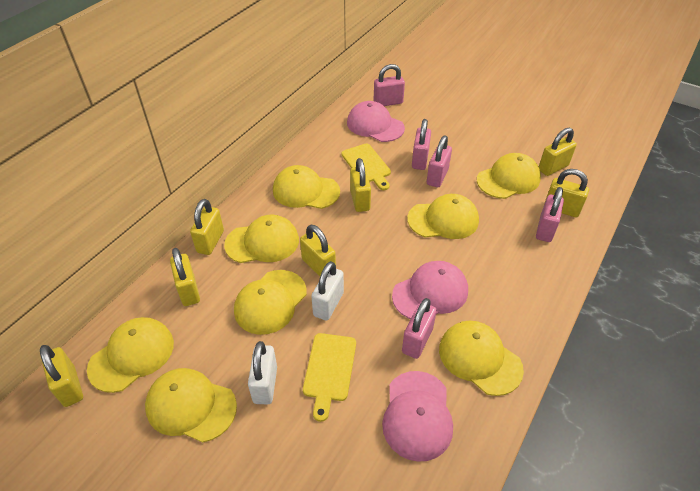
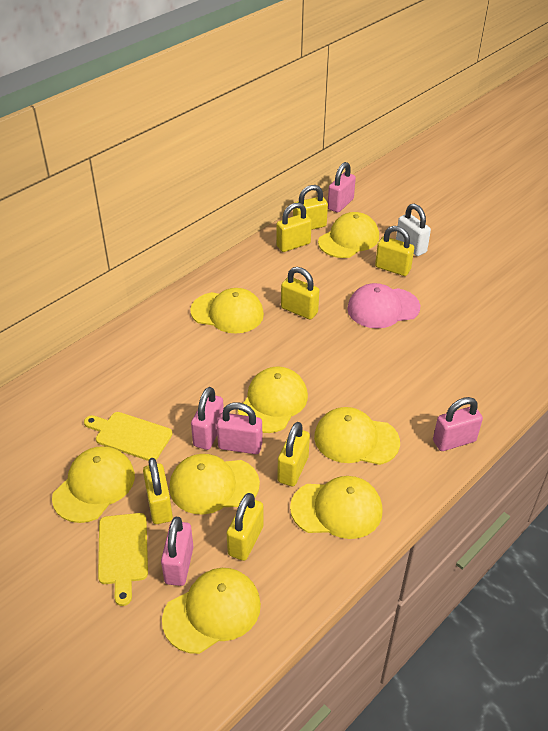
pink cap: [347,101,405,142] [382,371,453,462] [392,261,468,319] = 3 -> [347,283,420,329] = 1
white padlock: [248,341,277,404] [311,261,344,321] = 2 -> [396,204,431,256] = 1

